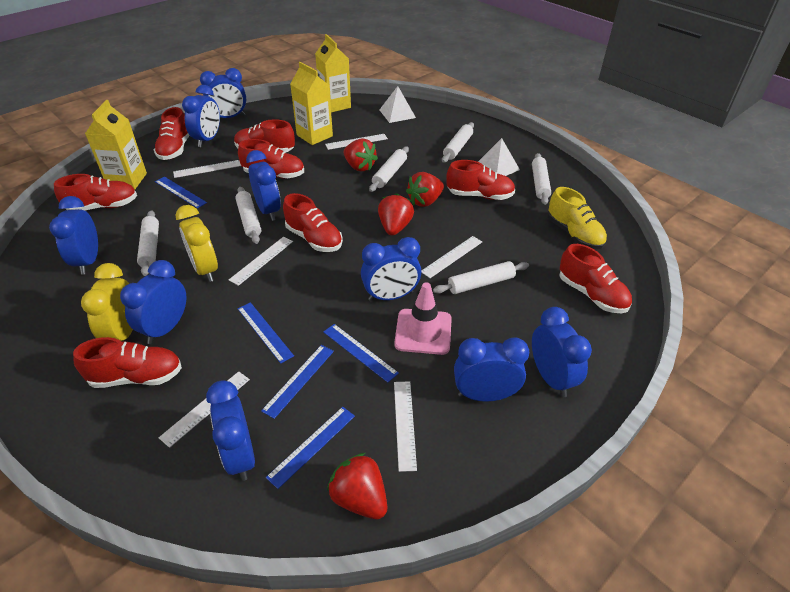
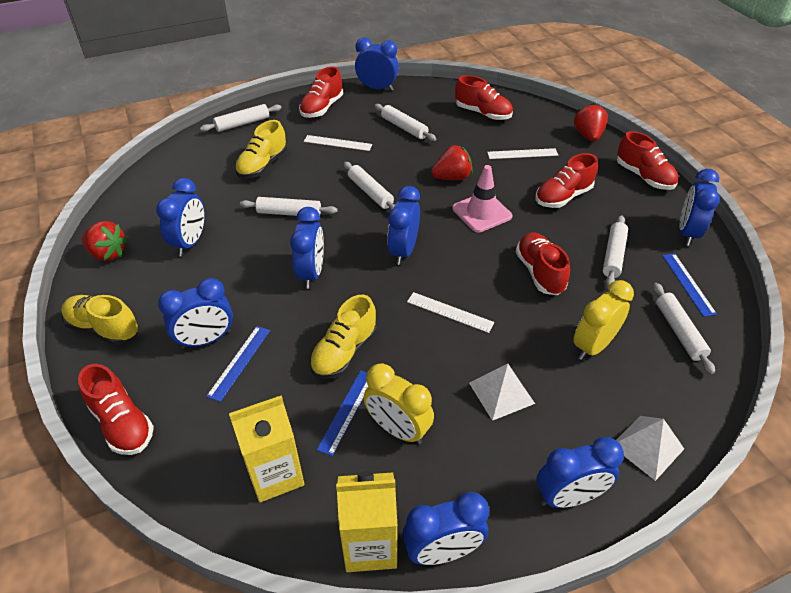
blue clock: [49,196,98,275] [120,260,186,344] [182,85,220,147] [200,68,246,118] [206,380,255,481] [246,150,281,221] [361,237,421,301] [454,338,529,402] [532,307,592,397] = 9 -> [156,178,205,256] [158,278,233,349] [290,207,324,289] [355,37,399,91] [387,186,420,265] [402,492,489,565] [537,437,624,508] [679,169,720,246] = 8
blue ruler: [155,177,207,208] [238,302,294,363] [261,345,334,419] [266,407,355,489] [323,324,399,383] = 5 -> [206,326,270,402] [317,370,368,456] [662,253,717,317] = 3
red shoe: [54,174,137,211] [73,337,182,388] [154,107,190,160] [234,119,295,152] [238,139,304,179] [283,193,343,252] [446,160,515,200] [559,244,632,313] = 8 -> [78,364,154,455] [299,66,343,118] [455,75,513,120] [516,233,570,295] [536,153,598,208] [617,131,678,190] = 6
red strawberry: [327,453,387,519] [344,139,378,172] [378,193,414,236] [406,172,444,207] = 4 -> [82,221,128,261] [431,145,473,180] [574,103,608,142] = 3
white ruler: [159,371,250,448] [173,160,241,178] [229,237,293,286] [325,134,388,150] [394,381,417,472] [421,236,482,278] = 6 -> [304,135,372,151] [407,292,494,333] [487,148,558,159] = 3
yellow carton: [85,100,147,190] [290,62,333,145] [315,34,351,112] = 3 -> [229,395,304,503] [336,471,397,572] = 2
yellow shoe: [548,187,607,250] = 1 -> [61,295,139,345] [235,120,287,178] [309,295,377,379] = 3

